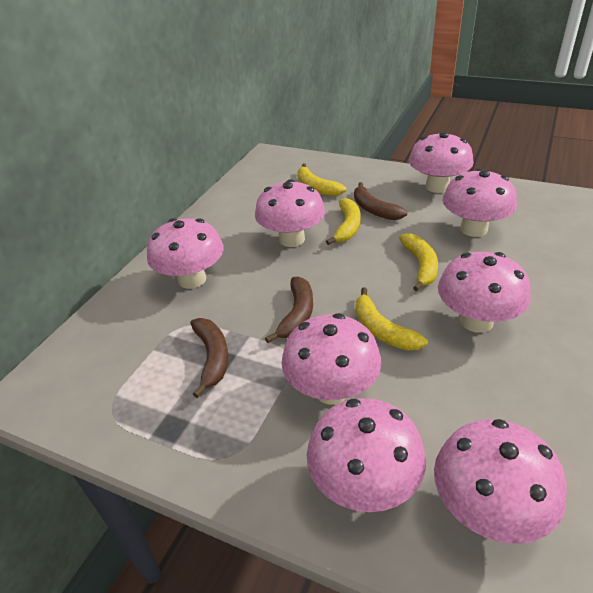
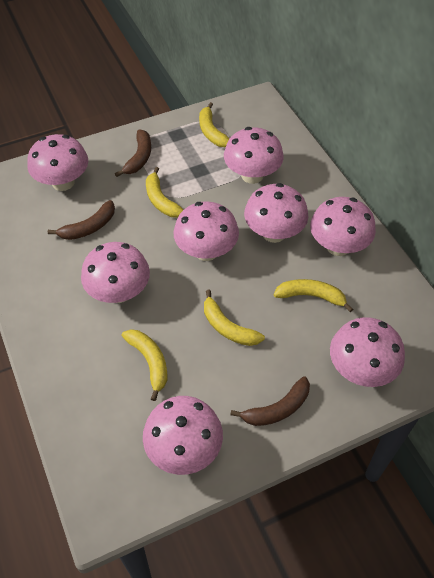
yellow banana: [298,164,346,196] [326,198,361,245] [356,287,428,351] [399,233,438,291] = 4 -> [122,329,167,401] [146,167,183,218] [199,102,230,147] [204,289,265,346] [274,279,353,312] = 5

